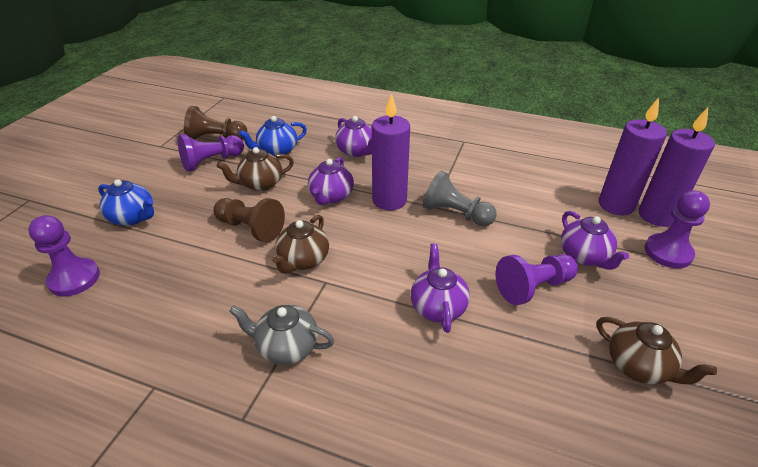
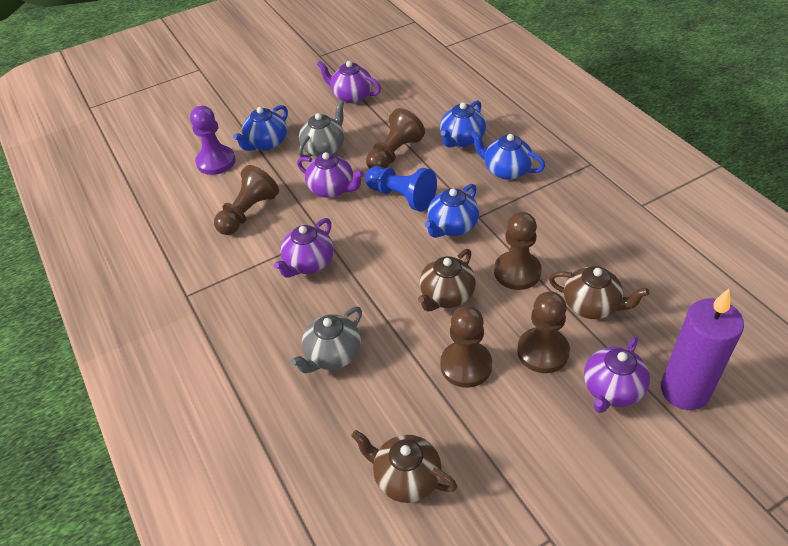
blue pawn: none = 0 -> [365,166,437,211] = 1
blue teapot: [98,179,154,226] [239,116,307,157] = 2 -> [233,105,288,151] [425,184,479,238] [440,100,486,147] [470,130,545,180] = 4
brown pawn: [184,106,247,140] [213,198,285,242] = 2 -> [214,165,279,235] [366,108,425,169] [440,306,492,388] [494,212,541,290] [517,291,570,373] = 5
grey pawn: [423,170,497,226] = 1 -> none = 0
grey teapot: [229,305,334,365] = 1 -> [290,307,362,373] [299,100,344,158] = 2
purple candle: [372,93,410,210] [599,97,667,215] [639,107,715,227] = 3 -> [661,289,744,410] = 1
purple pawn: [28,215,100,297] [178,134,244,172] [496,254,578,305] [645,190,710,268] = 4 -> [190,106,236,175] = 1

